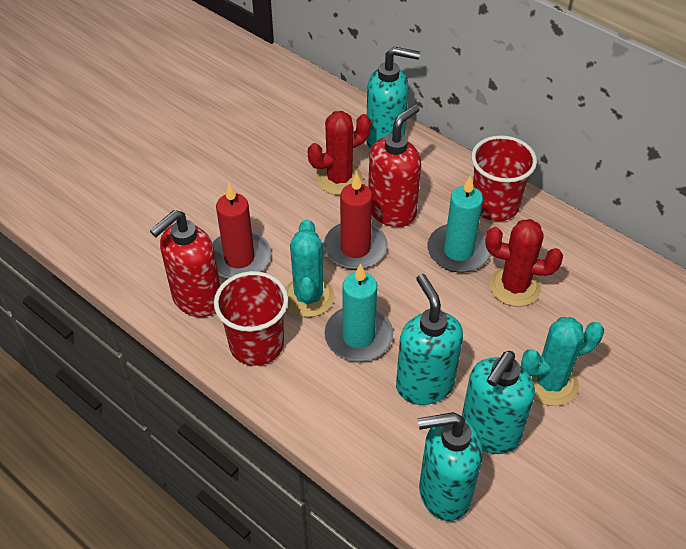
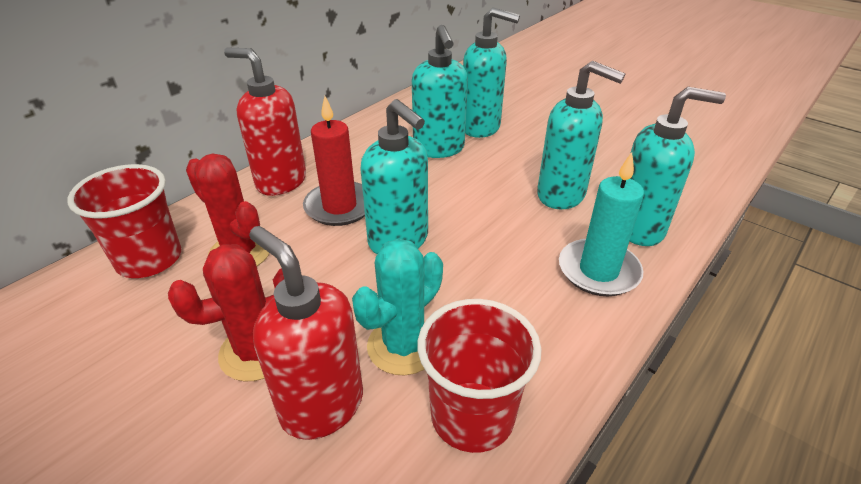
red candle: [212,183,271,279] [324,173,387,270] = 2 -> [303,96,365,226] = 1
turquoise cactus: [285,219,335,317] [521,317,604,406] = 2 -> [352,238,443,375] = 1
turquoise candle: [324,264,393,362] [428,175,491,273] = 2 -> [559,152,644,296] = 1
turquoise soap dispenser: [366,47,420,150] [396,274,463,405] [418,412,483,521] [462,351,535,454] = 4 -> [360,99,428,254] [412,25,468,158] [463,7,520,138] [537,61,626,209] [629,87,726,246] = 5

